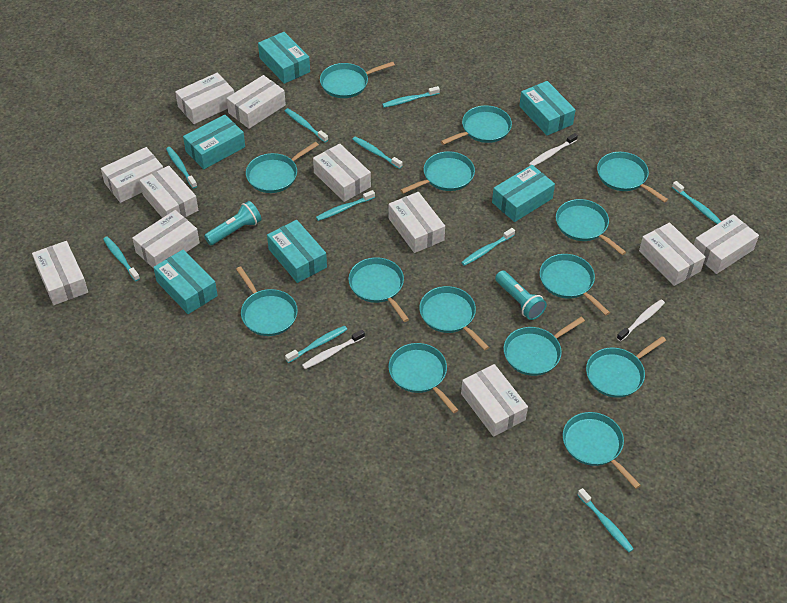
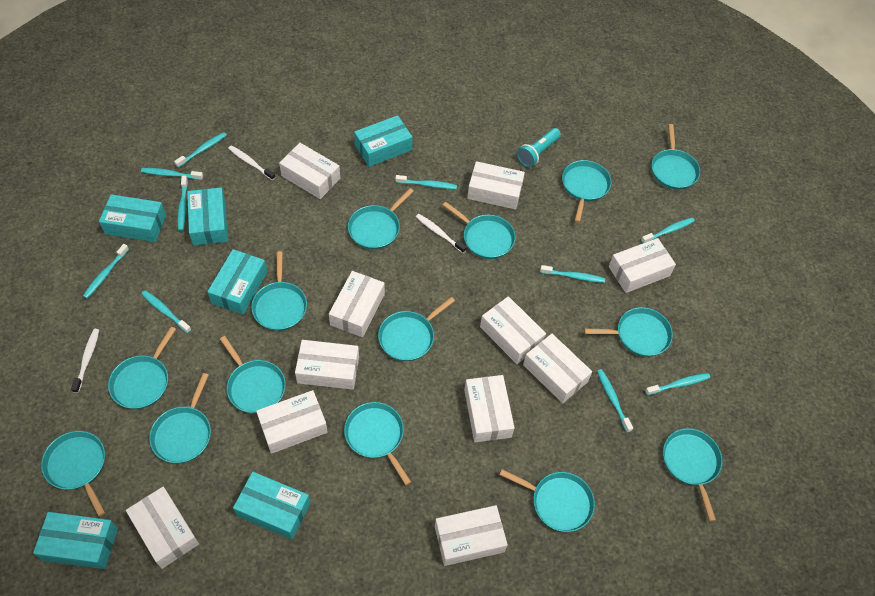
turquoise flashlight: [204,201,262,245] [495,271,547,320] = 2 -> [517,128,561,167] = 1

